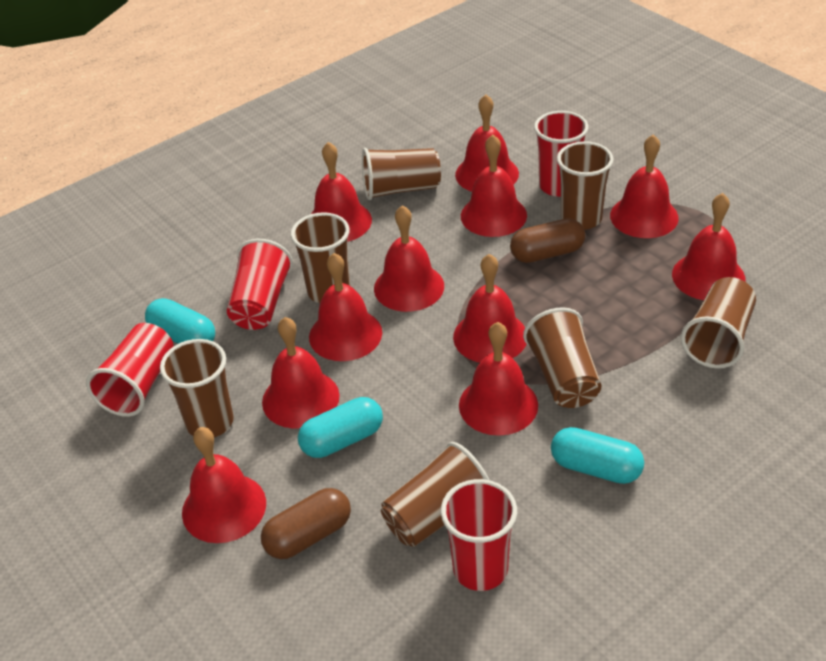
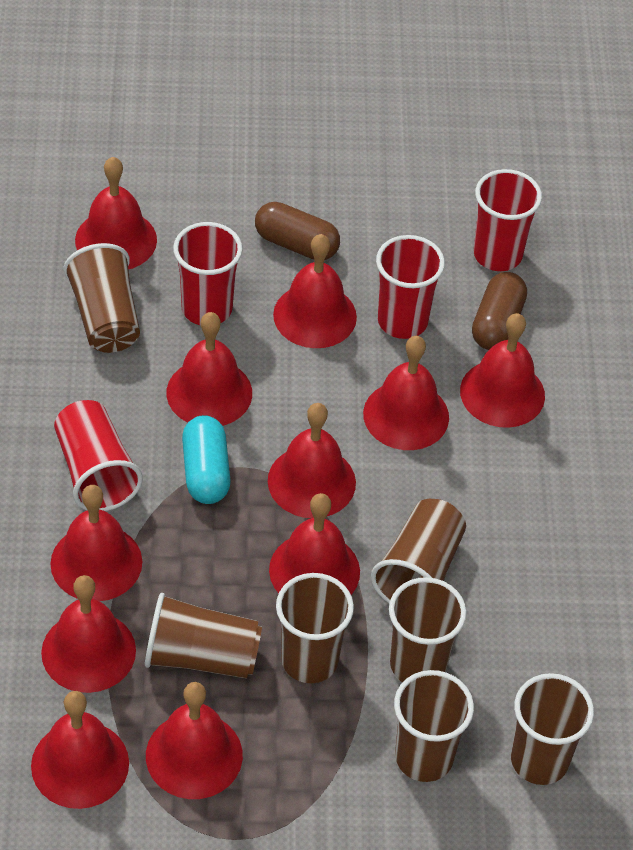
turquoise capsule: [145,298,215,344] [298,397,383,458] [551,427,644,484] = 3 -> [182,415,231,504] = 1

